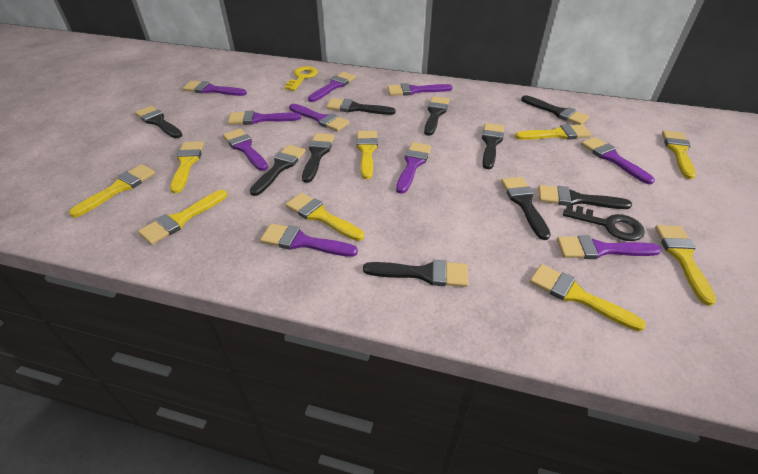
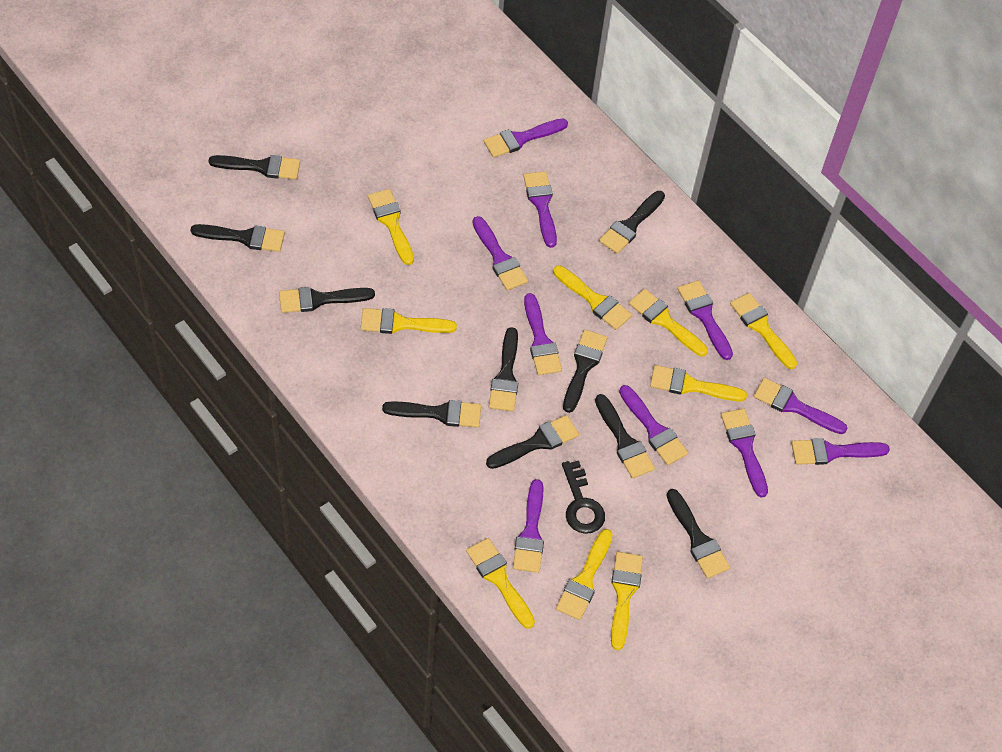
yellow key: [285,66,318,91] = 1 -> none = 0

